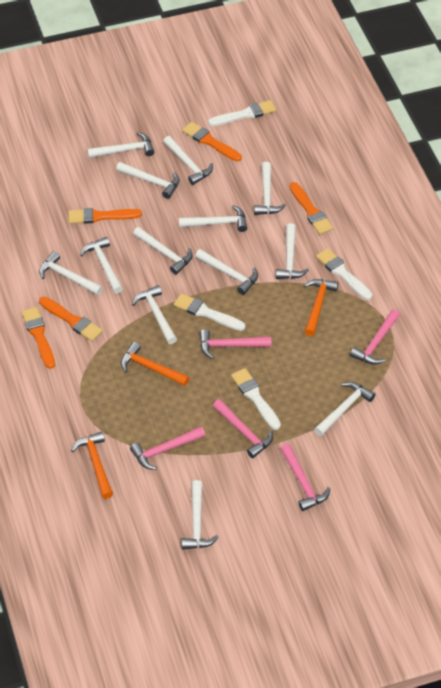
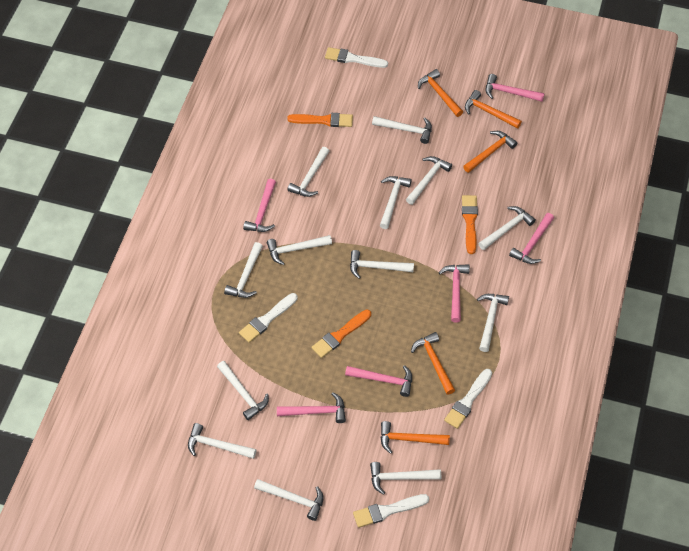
orange brush: [22,307,55,369] [39,297,103,341] [68,208,142,224] [182,122,242,162] [290,182,333,235] = 5 -> [287,113,353,127] [311,309,371,358] [462,195,478,254] = 3
orange hammer: [71,431,113,499] [121,342,189,386] [304,279,338,336] = 3 -> [381,421,450,454] [411,332,455,395] [418,69,463,117] [463,131,518,173] [465,90,522,129] = 5
pink hammer: [130,426,205,470] [200,329,271,359] [213,399,273,458] [280,444,331,511] [350,309,400,365] = 5 -> [243,179,276,232] [277,392,346,423] [345,365,412,397] [439,264,470,323] [485,74,545,102] [509,213,554,264] = 6

